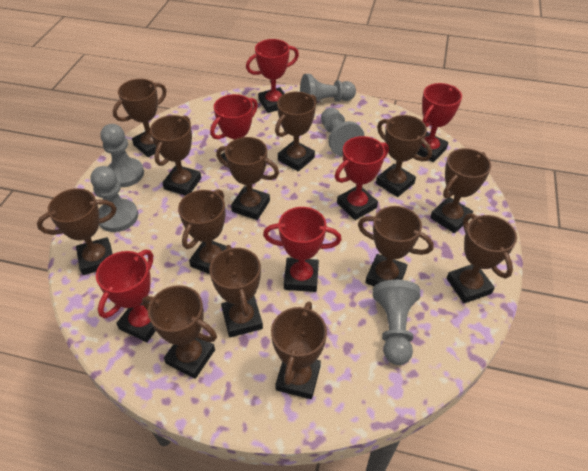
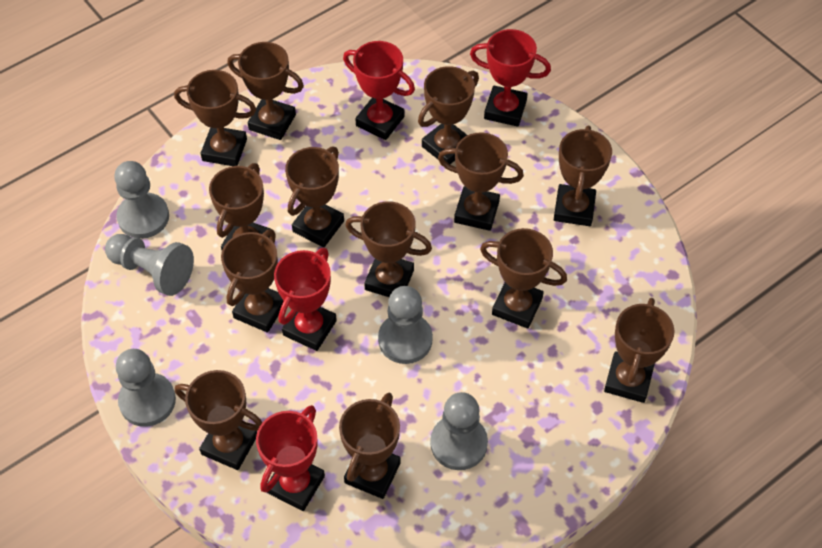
red trophy: [96,250,156,342] [210,94,258,162] [246,39,299,113] [263,207,342,292] [335,136,389,220] [417,83,462,162] = 6 -> [256,405,325,511] [274,248,337,351] [343,41,415,140] [470,29,551,127] = 4

